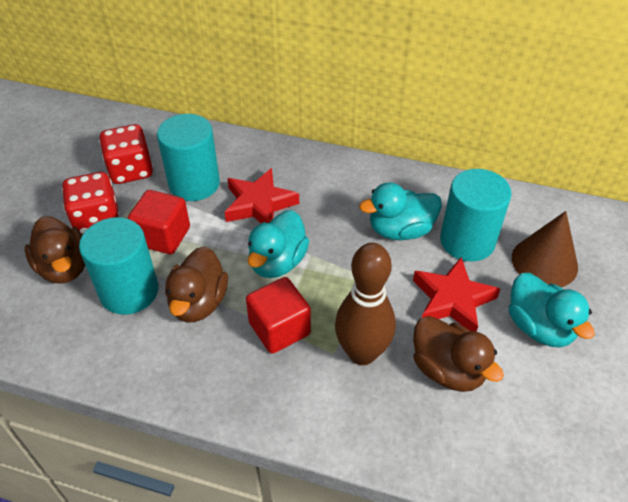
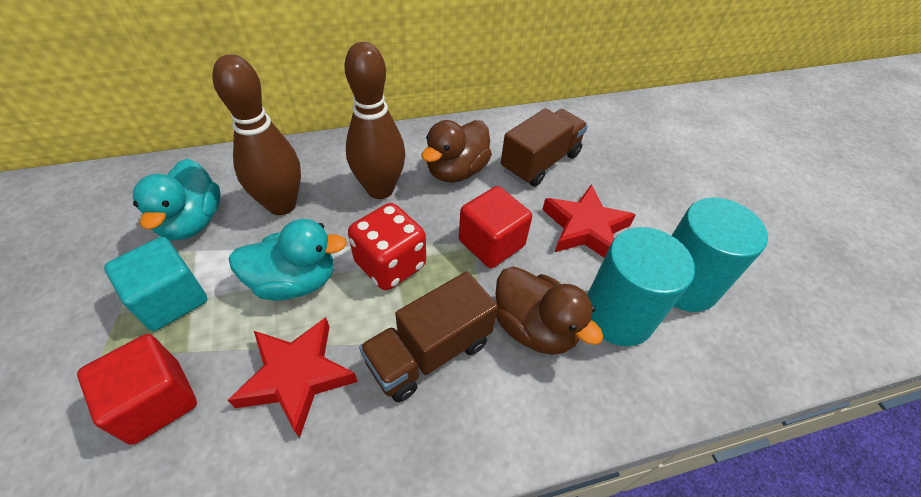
brown bowling pin: [335,243,396,365] = 1 -> [212,54,301,215] [345,42,405,199] = 2
brown cone: [512,211,578,287] = 1 -> none = 0
brown duck: [25,216,85,284] [165,246,228,322] [413,316,504,392] = 3 -> [421,120,492,183] [495,266,603,355] = 2
brown truck: none = 0 -> [359,271,498,402] [501,108,588,187] = 2
red dice: [62,172,120,235] [99,124,153,184] = 2 -> [348,203,426,290] = 1
turquoise cube: none = 0 -> [104,237,207,331] = 1
turquoise cylinder: [79,217,159,315] [157,114,220,201] [440,169,512,262] = 3 -> [587,227,695,346] [672,197,768,312] = 2
turquoise duck: [248,210,309,278] [359,182,442,240] [509,273,595,347] = 3 -> [133,159,220,241] [229,219,347,301] = 2

